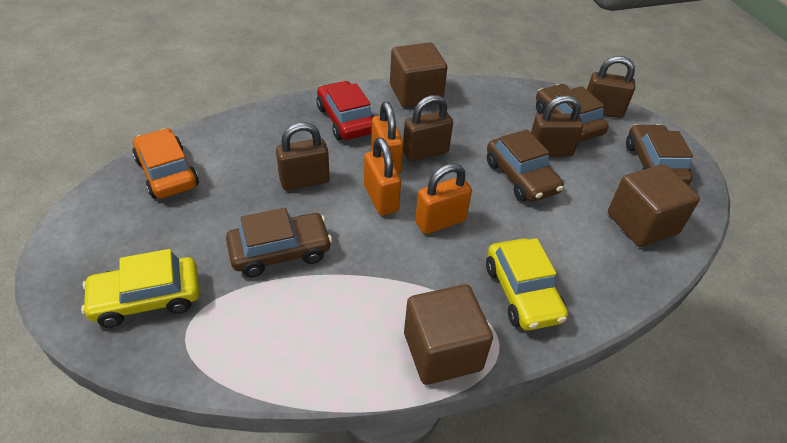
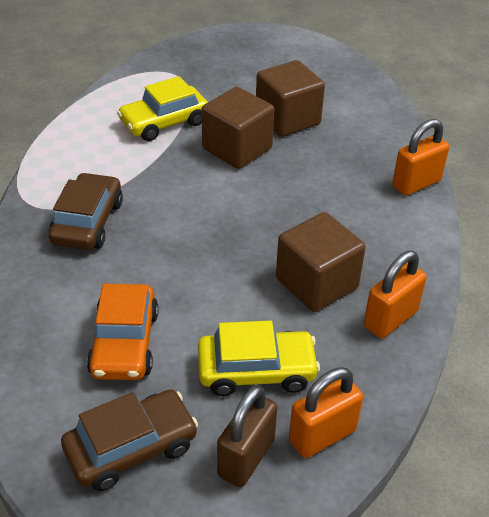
brown car: [226,208,332,277] [487,129,564,202] [536,84,609,142] [626,124,693,185] = 4 -> [49,172,123,250] [61,389,198,491] = 2
brown padlock: [276,123,330,190] [403,95,453,161] [531,95,583,157] [587,56,635,118] = 4 -> [217,385,277,487] = 1
red car: [317,81,374,140] = 1 -> none = 0

